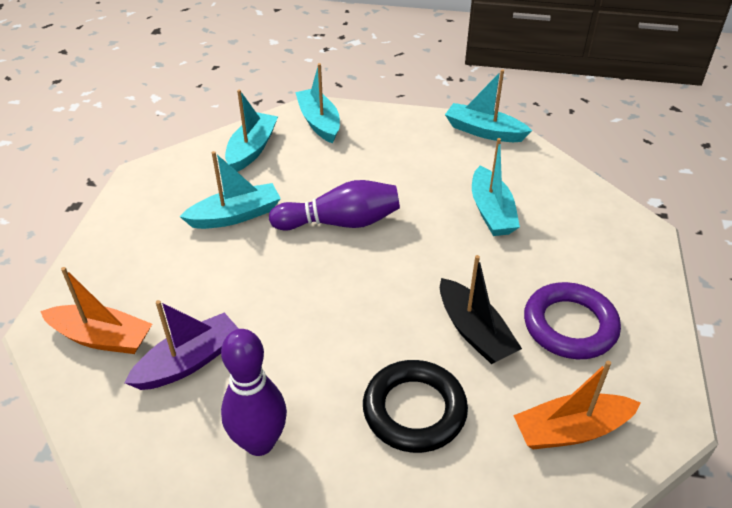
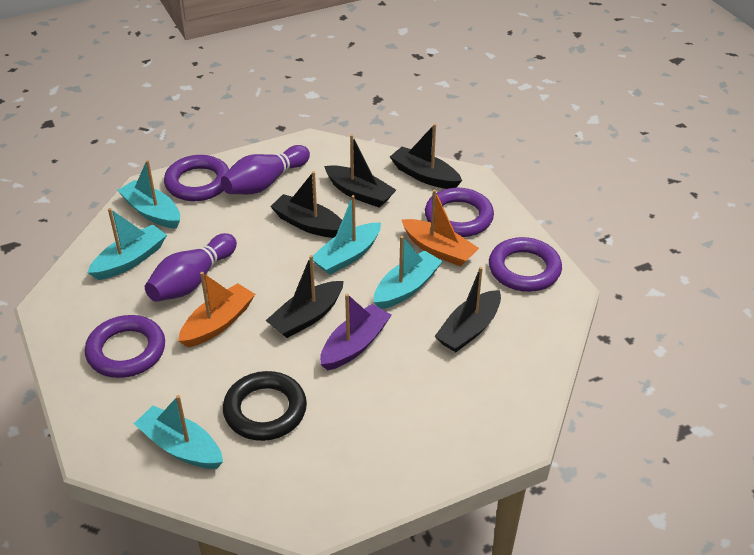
black boat: [440,255,522,364] = 1 -> [265,255,344,338] [270,171,342,238] [324,134,396,208] [390,124,462,189] [435,267,501,352] = 5
purple ring: [524,282,621,359] = 1 -> [85,315,165,378] [164,155,229,201] [425,188,494,237] [489,237,562,292] = 4

